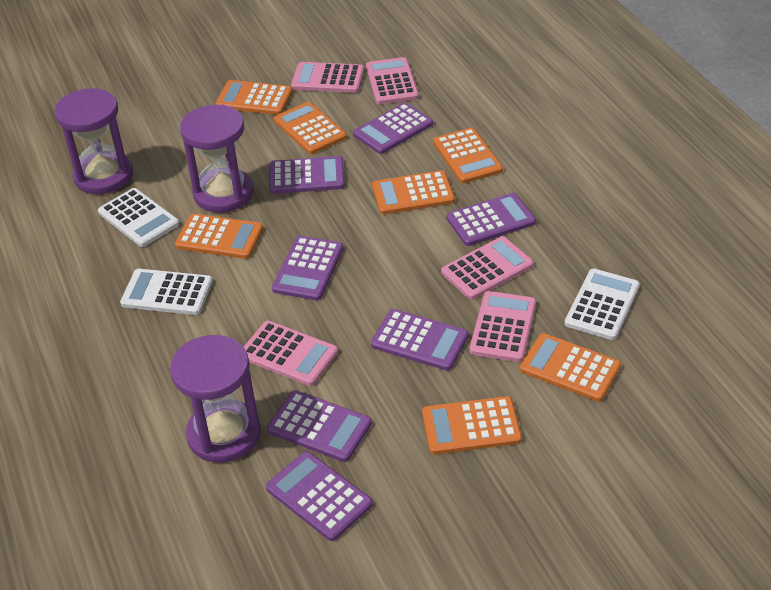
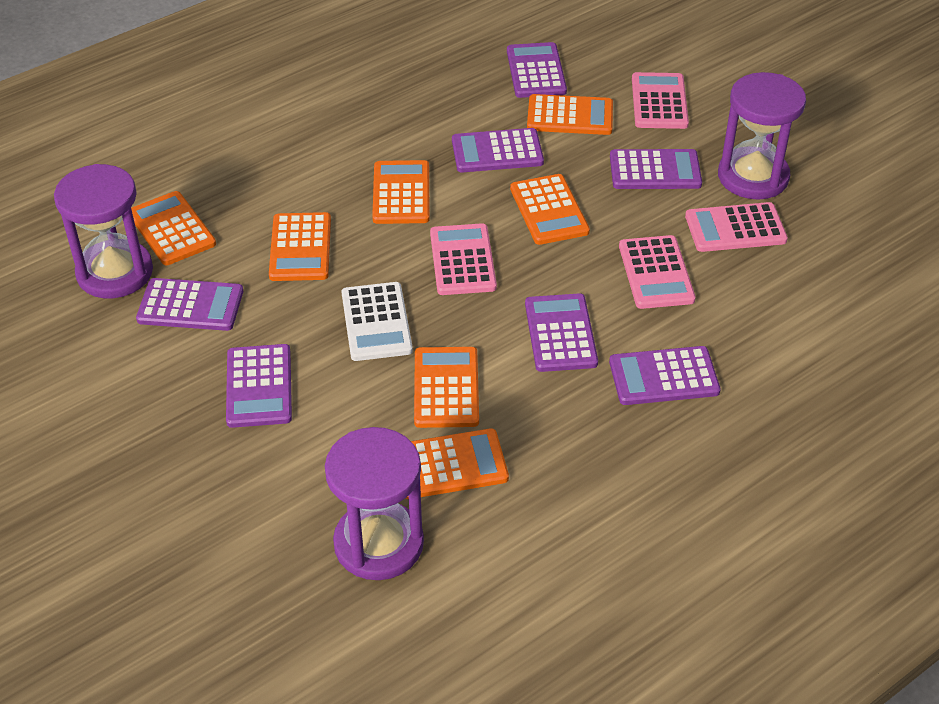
pink calculator: [244,321,338,386] [291,62,364,93] [366,57,419,104] [441,236,534,300] [469,291,536,362] = 5 -> [430,223,497,295] [619,235,696,309] [632,72,689,129] [685,202,788,252] = 4
white calculator: [98,188,180,247] [120,269,213,315] [565,268,640,340] = 3 -> [342,282,413,361] = 1

